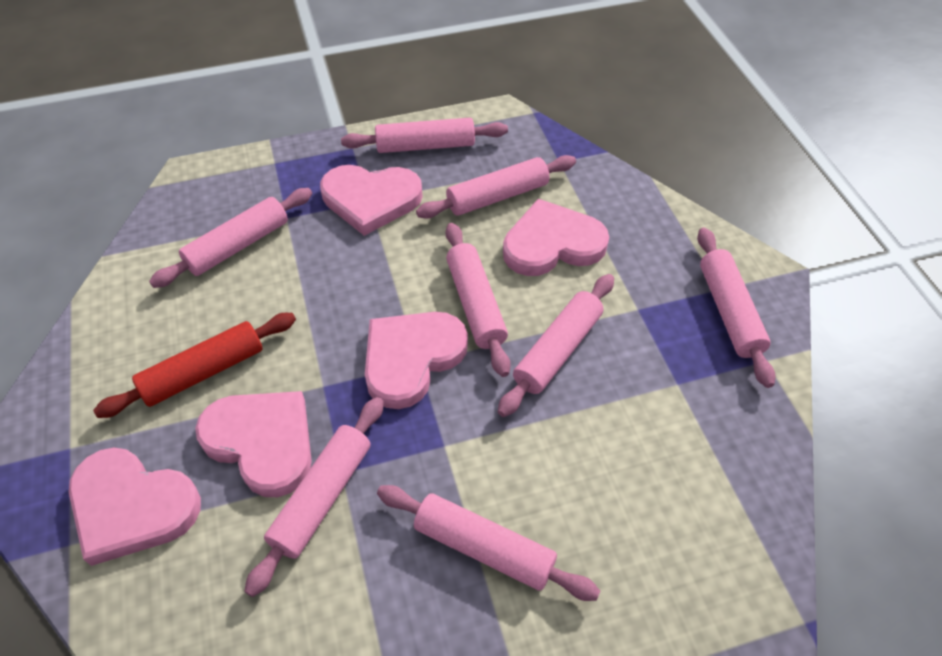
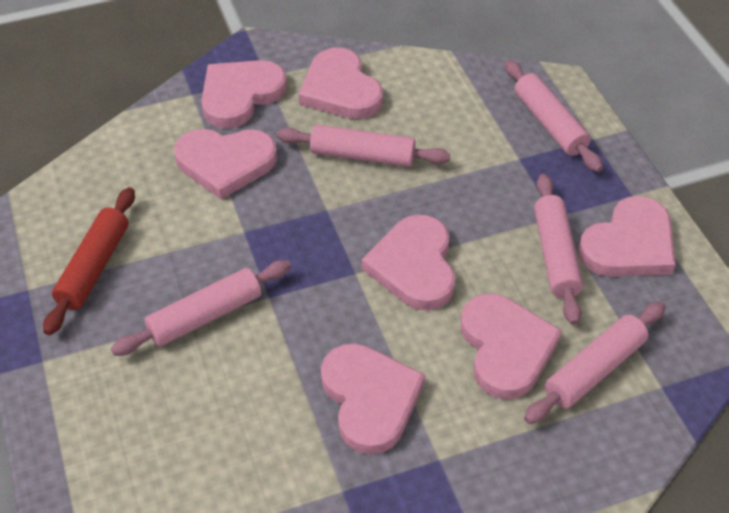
pink heart: [69,448,201,566] [195,391,312,497] [320,165,423,236] [365,312,468,409] [503,199,609,276] = 5 -> [174,129,277,199] [201,60,287,129] [299,47,383,119] [321,343,425,455] [362,215,456,311] [461,294,562,399] [578,196,676,277] = 7
pink rolling pin: [149,188,312,288] [244,397,384,597] [341,118,508,153] [377,485,600,601] [416,155,576,219] [446,223,511,377] [498,274,614,417] [697,228,776,388] = 8 -> [111,260,291,356] [277,125,450,167] [505,60,603,172] [524,302,666,424] [534,174,583,325] = 5

